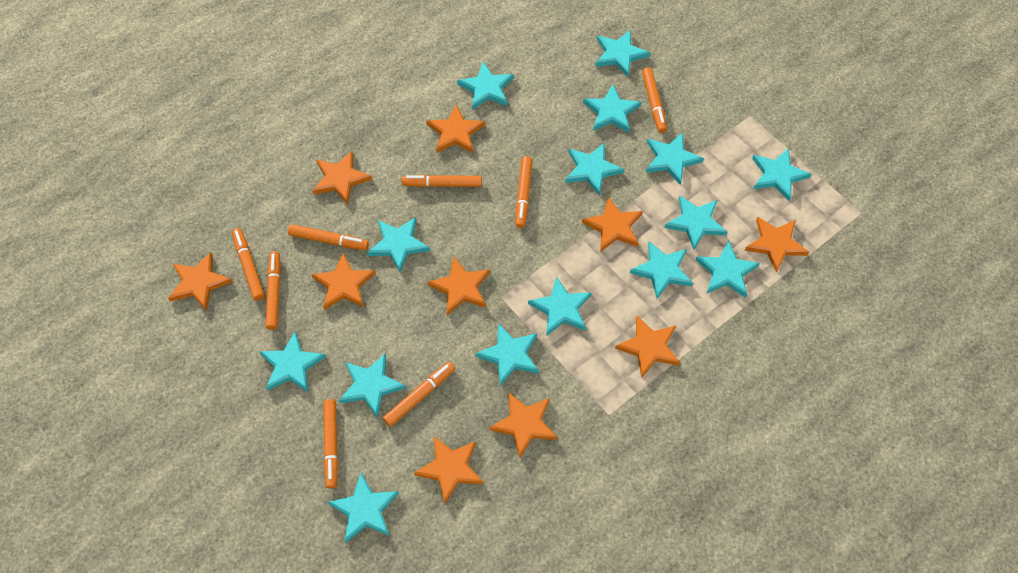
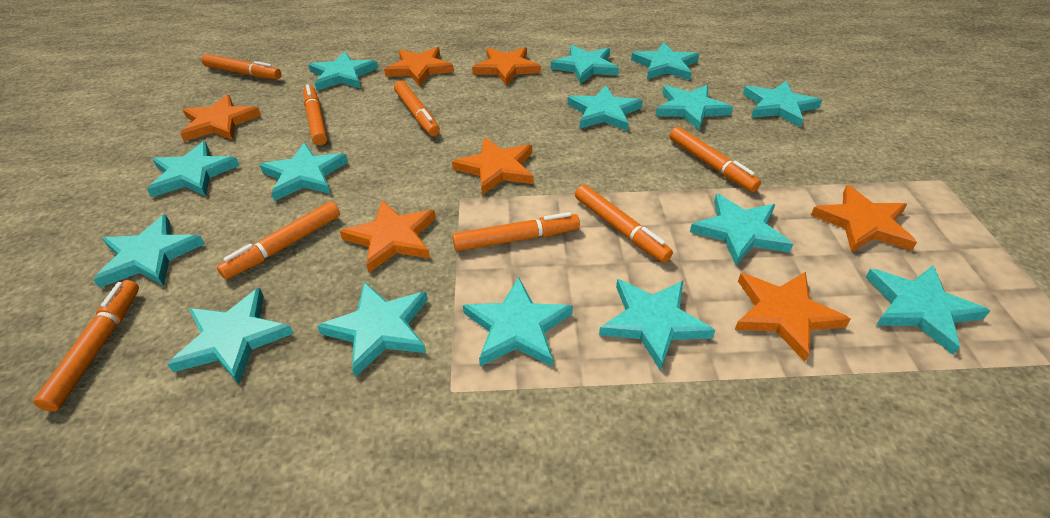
orange star: [168,252,233,311] [311,253,376,310] [312,151,372,204] [414,436,483,504] [427,104,485,153] [427,257,490,315] [489,392,557,458] [582,197,643,252] [615,316,680,378] [745,217,809,273] = 10 -> [180,95,261,141] [340,200,436,273] [384,47,454,86] [452,137,534,195] [472,47,541,86] [735,272,851,362] [811,185,917,252] = 7

